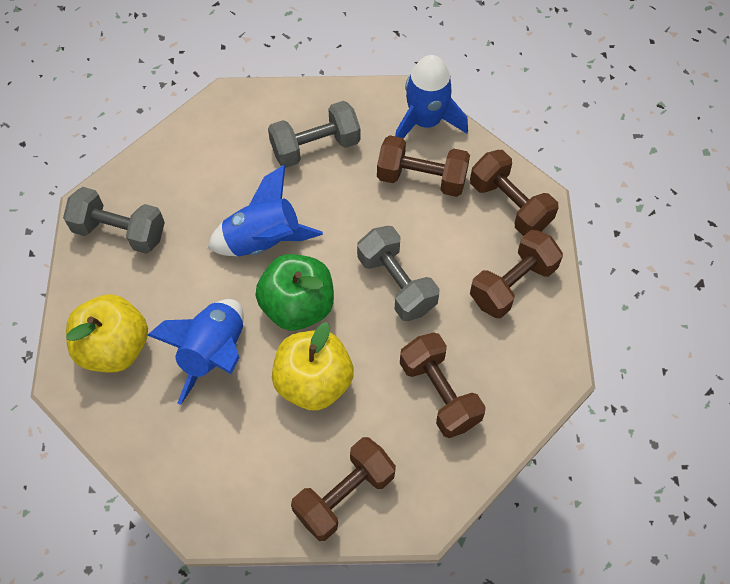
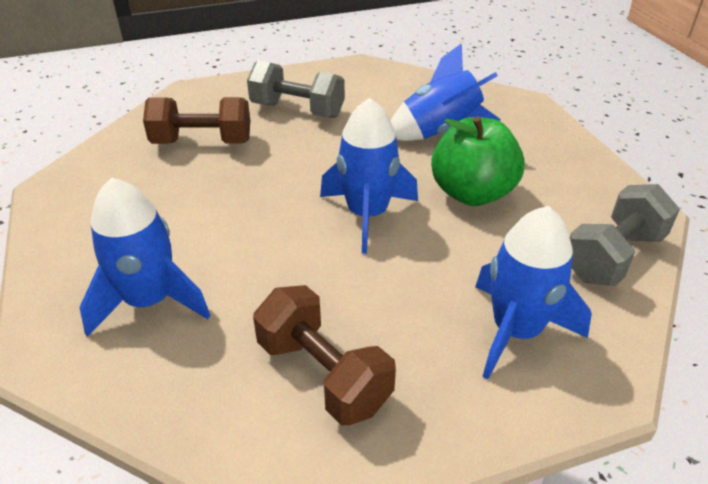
blue rocket: [147,299,243,405] [208,165,323,256] [395,55,468,138] = 3 -> [79,178,211,337] [320,98,418,254] [391,43,501,141] [475,206,592,379] = 4
brown dumbbell: [291,437,396,541] [377,135,470,197] [400,333,486,438] [470,150,559,236] [470,229,563,318] = 5 -> [143,97,250,144] [253,285,396,425] = 2
grey dumbbell: [63,187,165,254] [268,101,360,168] [357,226,440,321] = 3 -> [247,60,345,118] [570,184,680,286] = 2
yellow apple: [66,294,148,373] [272,322,354,411] = 2 -> none = 0

